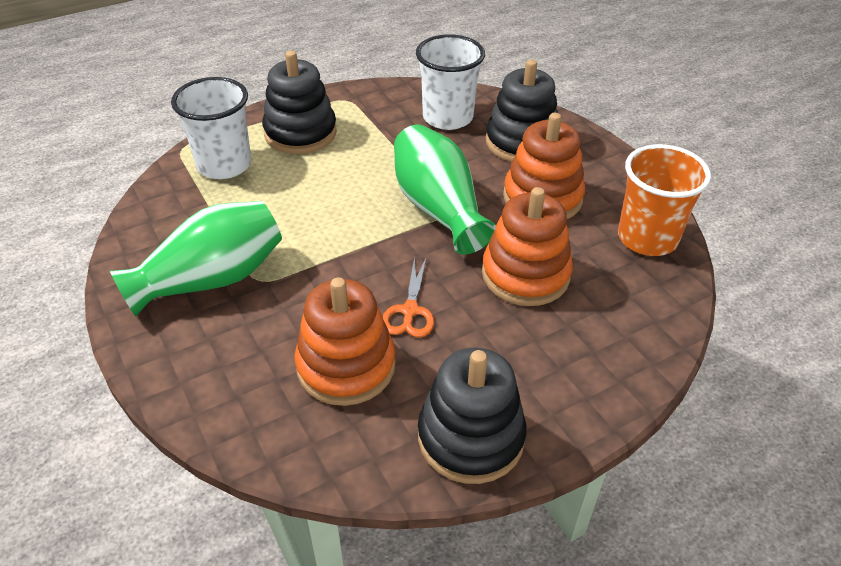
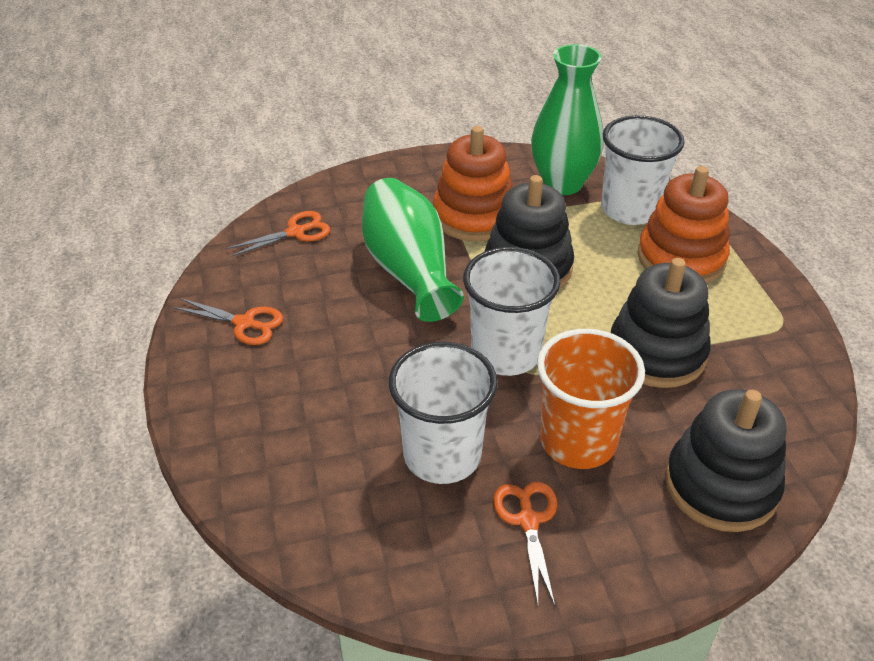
orange scissors: [383,256,434,338] = 1 -> [173,298,283,345] [226,211,330,257] [493,482,557,606] = 3
orange stacking toy: [294,277,396,406] [482,187,573,306] [503,113,585,219] = 3 -> [433,126,513,241] [637,166,730,284] = 2
white cup: [171,77,251,179] [416,34,485,130] = 2 -> [389,342,498,484] [463,247,560,376] [601,115,685,225] = 3

